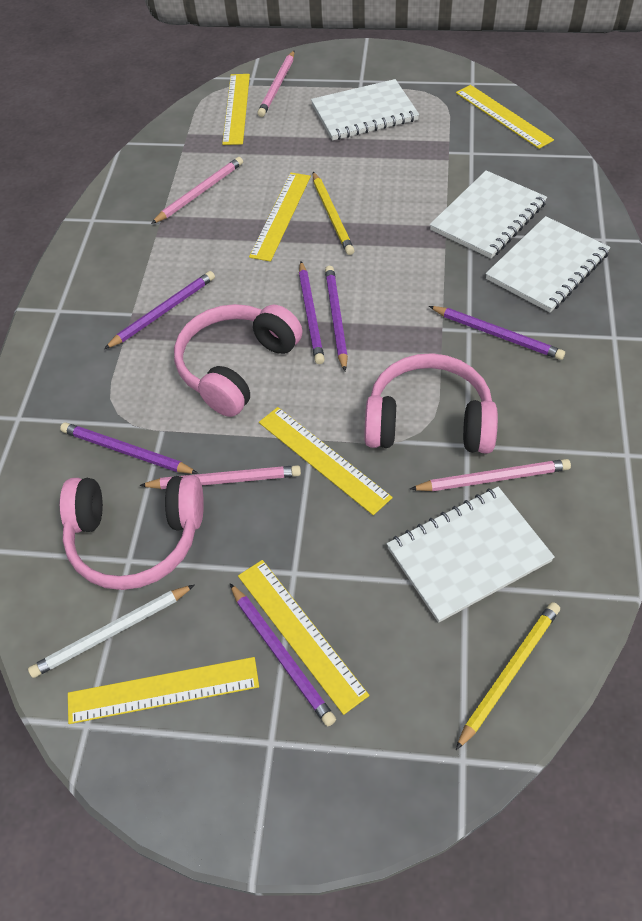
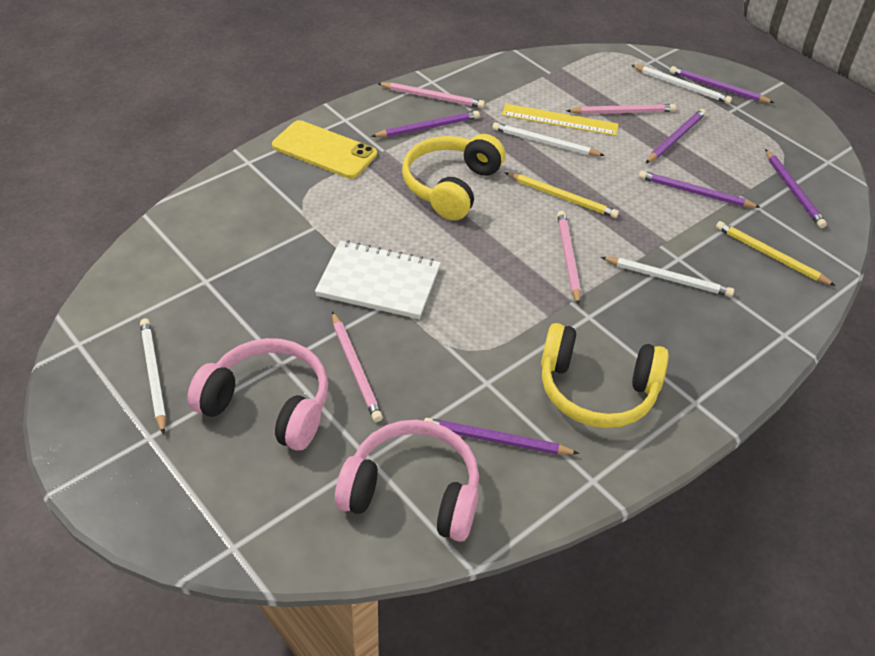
pink headphones: [59,475,204,590] [174,304,303,417] [364,353,498,454] = 3 -> [187,338,328,450] [335,420,479,542] = 2
white notebook: [311,79,419,141] [387,487,555,623] [430,170,547,259] [486,216,611,313] = 4 -> [315,240,441,319] = 1
white pencil: [28,585,194,678] = 1 -> [140,319,166,435] [492,122,605,156] [601,257,734,297] [631,65,732,104] = 4
yellow headphones: none = 0 -> [402,134,505,220] [541,323,669,428] = 2
yellow phone: none = 0 -> [272,120,377,179] = 1
yellow ruler: [68,657,259,724] [222,74,250,145] [238,560,369,715] [249,173,311,262] [259,407,393,515] [456,85,554,149] = 6 -> [502,104,619,136] = 1

